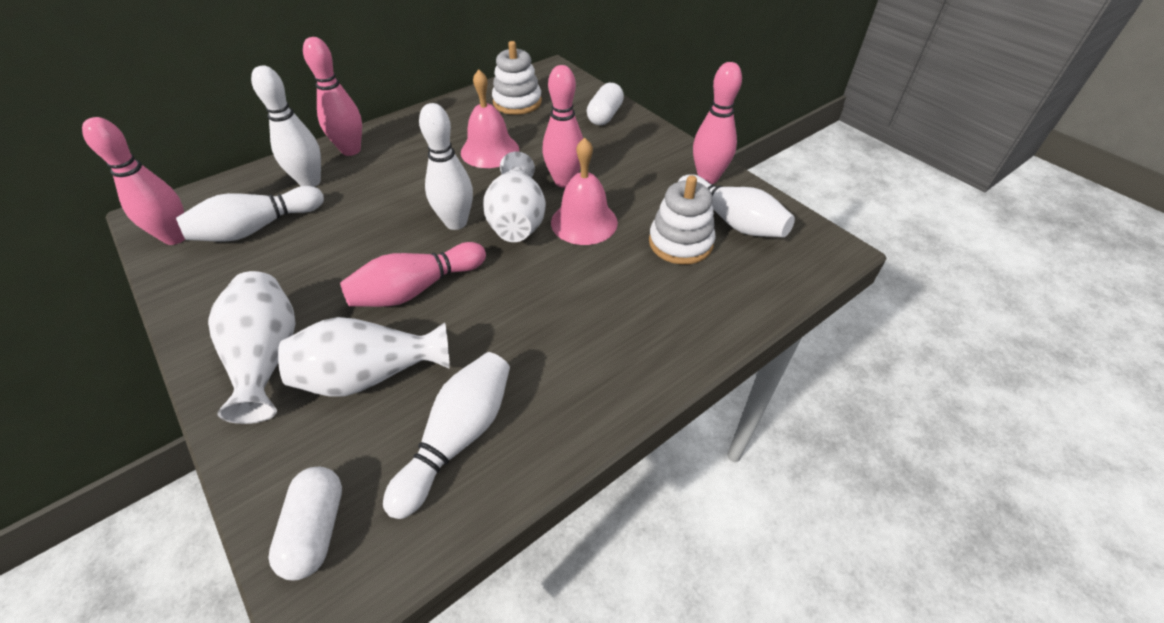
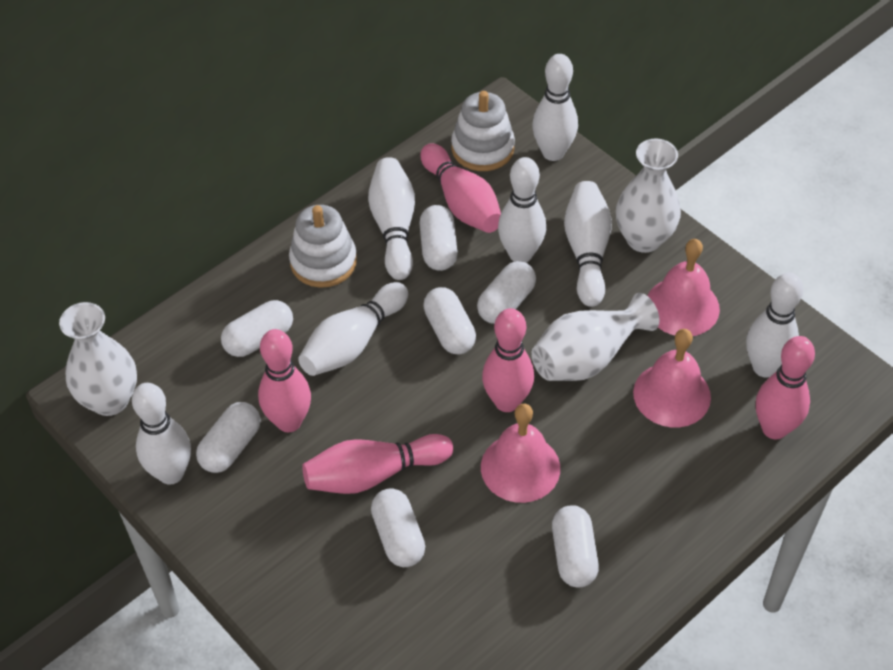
pink bell: [461,69,519,168] [551,138,618,245] = 2 -> [481,404,560,503] [633,329,711,427] [647,239,720,336] = 3
white bowling pin: [176,186,324,242] [251,65,321,187] [383,352,510,519] [419,103,473,230] [678,174,795,237] = 5 -> [132,383,191,485] [298,282,408,376] [368,157,415,280] [498,157,546,263] [532,54,578,161] [564,181,612,307] [746,273,803,377] = 7
white capsule: [268,467,342,580] [587,83,624,125] = 2 -> [196,402,261,473] [221,300,293,357] [371,488,425,567] [419,205,458,271] [423,287,476,354] [477,261,536,324] [552,505,599,587] = 7

